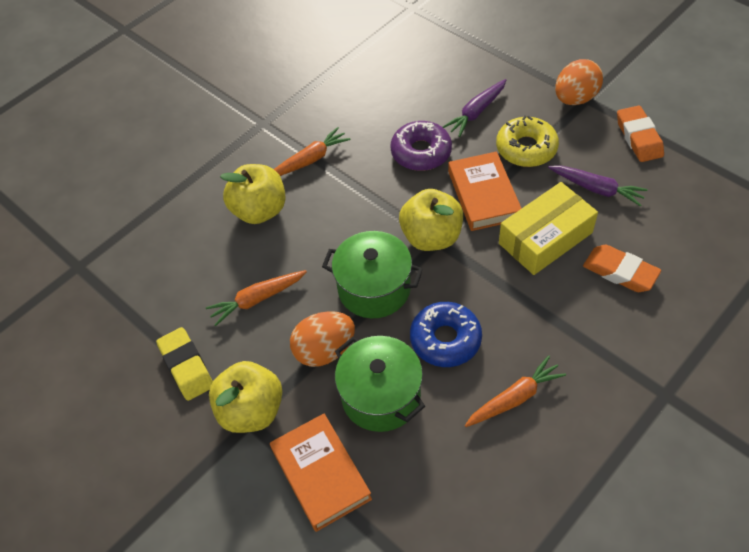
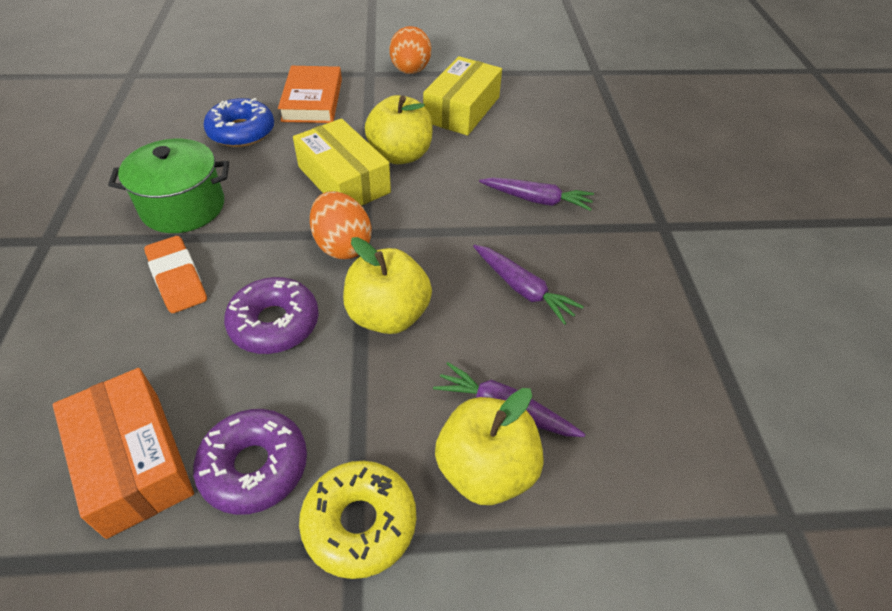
green pot: [322,231,423,318] [335,336,425,432] = 2 -> [108,139,229,233] = 1
orange book: [270,414,372,532] [448,151,522,231] = 2 -> [278,66,342,123] = 1
orange box: none = 0 -> [53,368,194,539] = 1
orange carrot: [206,270,307,326] [274,127,351,176] [465,356,566,427] = 3 -> none = 0
orange eraser: [583,245,661,292] [617,105,664,162] = 2 -> [144,236,207,313] = 1
purple carrot: [443,79,506,137] [548,165,648,207] = 2 -> [433,362,585,437] [473,244,584,325] [479,177,594,211] = 3
purple donut: [390,121,452,171] = 1 -> [193,409,307,515] [224,277,319,354] = 2
yellow box: [499,182,598,275] = 1 -> [293,118,391,206] [423,56,502,136] = 2
yellow eraser: [156,327,213,401] = 1 -> none = 0

